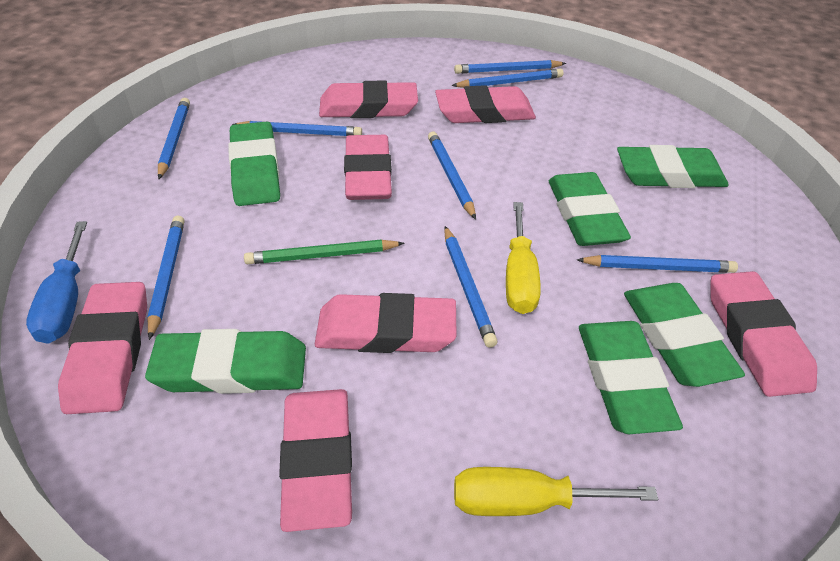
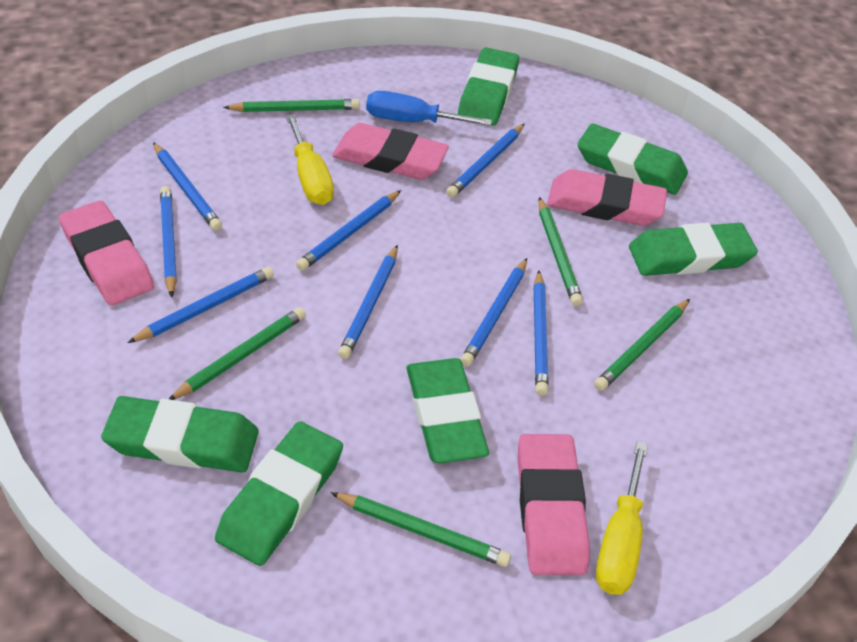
green pencil: [244,240,405,264] = 1 -> [169,307,306,400] [223,99,360,112] [331,492,511,567] [539,197,583,306] [594,299,690,391] = 5
pink eraser: [58,282,147,414] [279,389,352,532] [315,293,457,353] [319,81,418,118] [344,135,392,200] [435,85,536,123] [710,271,817,397] = 7 -> [59,201,154,305] [332,123,449,180] [518,434,590,575] [547,169,667,226] = 4

